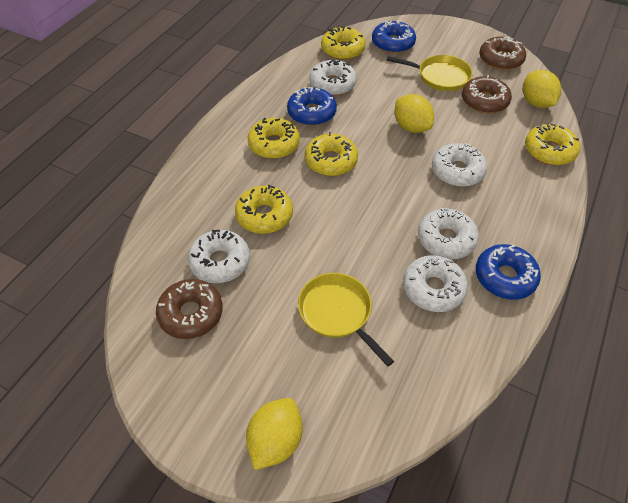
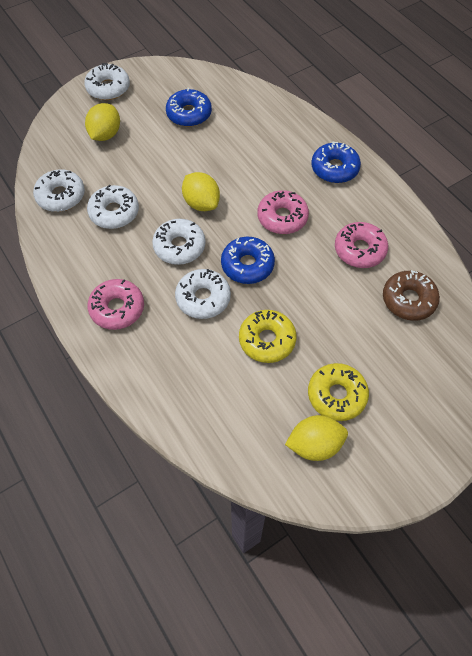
brown donut: [156,279,223,339] [462,75,512,114] [479,36,526,70] = 3 -> [383,270,440,321] = 1
pink donut: none = 0 -> [88,279,144,330] [258,190,309,234] [335,222,388,268] = 3
yellow donut: [235,185,293,234] [248,118,300,159] [305,132,358,176] [321,26,366,60] [525,123,580,165] = 5 -> [239,310,297,363] [308,363,369,421] = 2
yellow pan: [298,273,394,367] [386,55,472,91] = 2 -> none = 0

